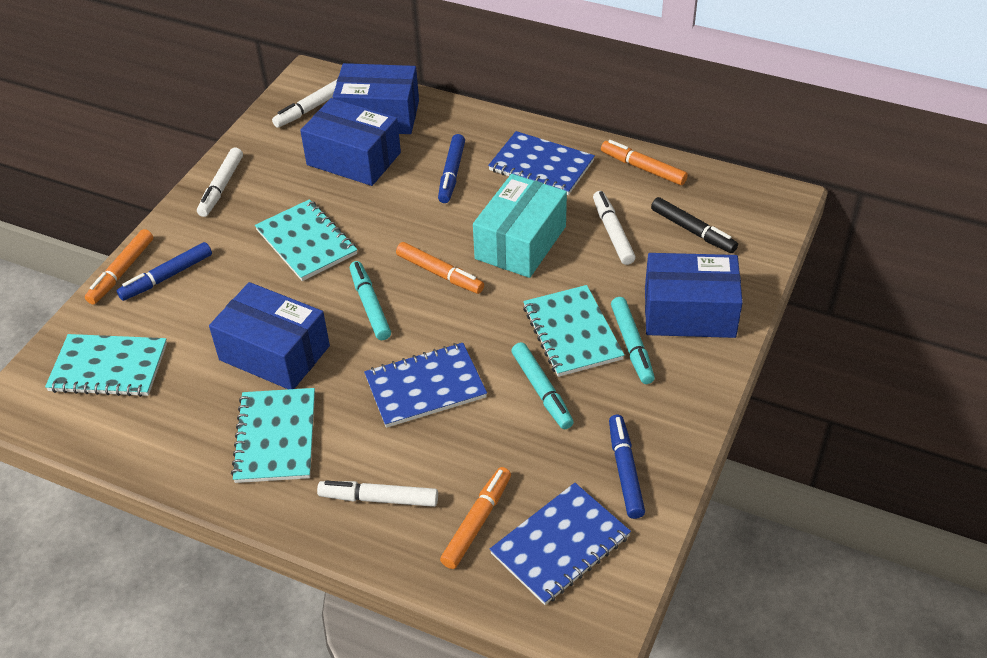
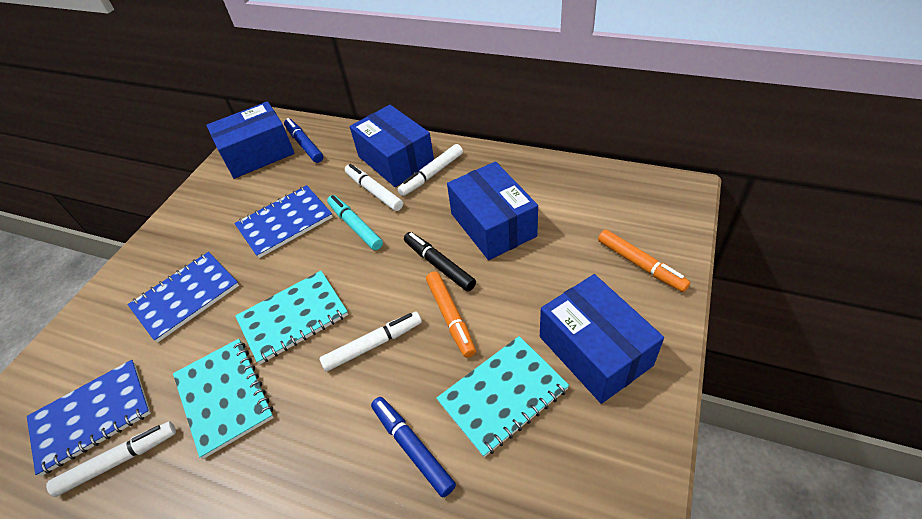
blue marker: [117,242,212,301] [438,134,465,203] [609,415,645,519] = 3 -> [284,118,323,163] [371,397,456,497] = 2
orange marker: [85,229,153,305] [396,242,484,294] [440,467,511,569] [601,140,688,185] = 4 -> [426,271,476,358] [598,229,691,292] = 2
turquoise box: [473,174,567,278] = 1 -> none = 0
turquoise marker: [350,261,391,340] [511,342,574,429] [611,297,655,384] = 3 -> [327,195,383,250] = 1
turquoise notebook: [45,334,167,397] [231,388,315,483] [255,199,357,281] [523,285,624,377] = 4 -> [173,339,274,459] [235,271,348,364] [436,336,569,457] = 3

